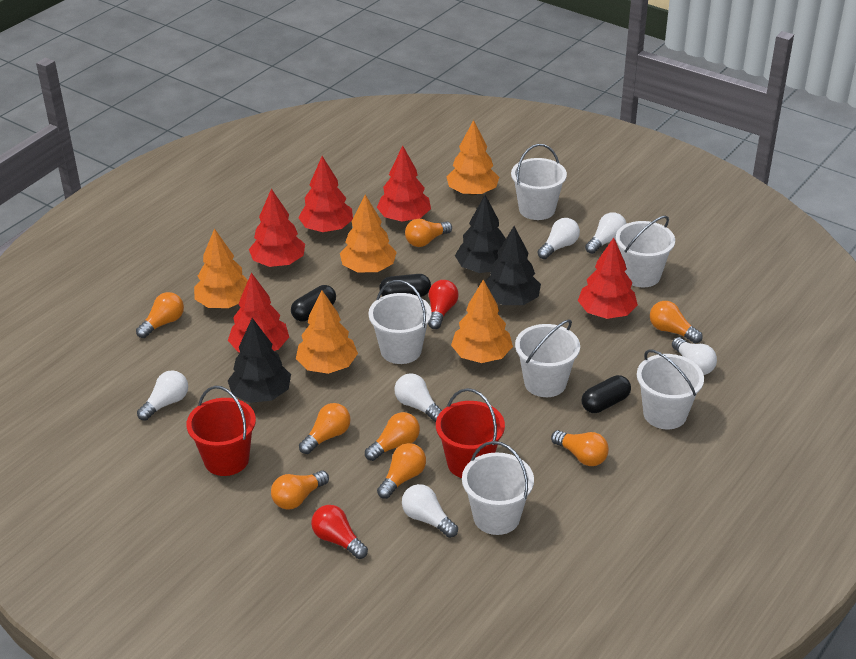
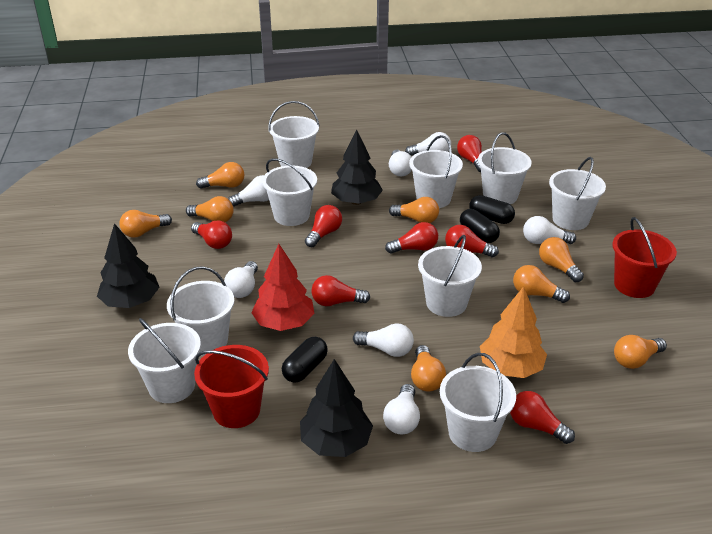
orange tree: [194,228,248,308] [296,290,358,374] [340,195,397,273] [446,120,499,195] [451,280,513,363] = 5 -> [480,286,547,378] = 1
red light bulb: [311,505,368,559] [428,280,459,329] = 2 -> [191,220,232,249] [305,205,342,247] [311,275,370,306] [385,222,438,254] [445,225,499,257] [457,135,482,172] [510,391,575,444] = 7
red tree: [228,273,289,352] [249,189,305,267] [298,156,353,232] [377,145,431,222] [578,238,638,319] = 5 -> [251,244,315,331] = 1
white bucket: [369,280,432,364] [462,441,534,535] [511,144,567,220] [515,320,580,397] [616,216,675,287] [637,349,704,429] = 6 -> [128,318,201,403] [167,266,234,356] [262,158,317,226] [268,101,319,168] [409,135,463,208] [418,235,482,317] [440,353,516,452] [478,132,532,204] [549,157,606,230] = 9
white light bulb: [137,370,188,421] [394,373,442,422] [402,484,458,538] [537,218,580,259] [585,212,627,254] [672,337,717,375] = 6 -> [224,261,258,298] [228,175,269,207] [353,323,414,357] [383,384,420,434] [389,150,412,176] [405,132,451,156] [523,216,576,244] = 7

